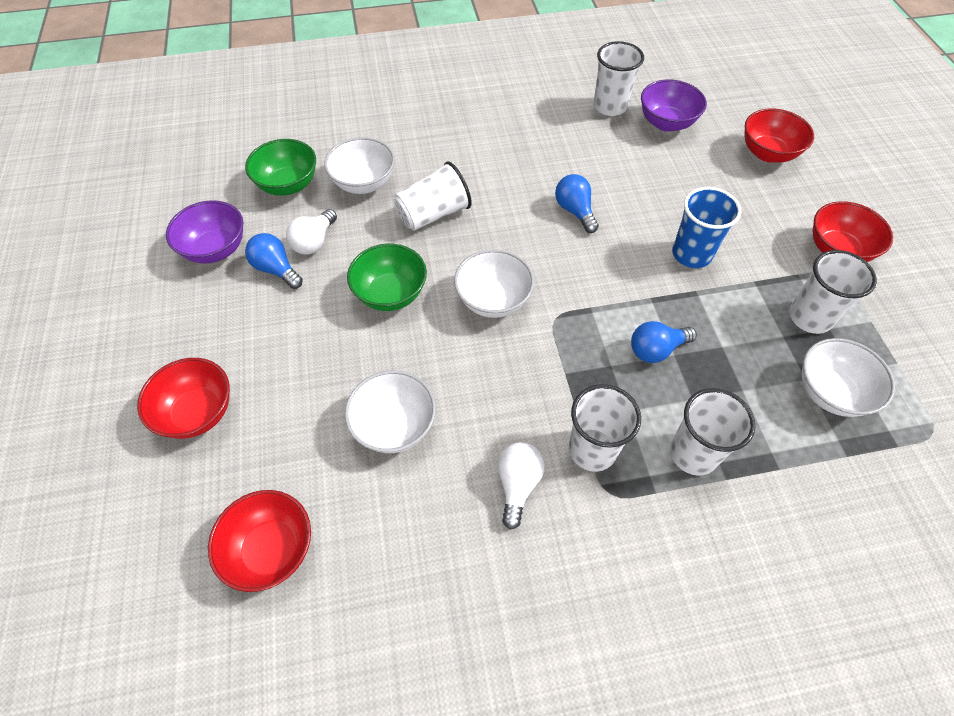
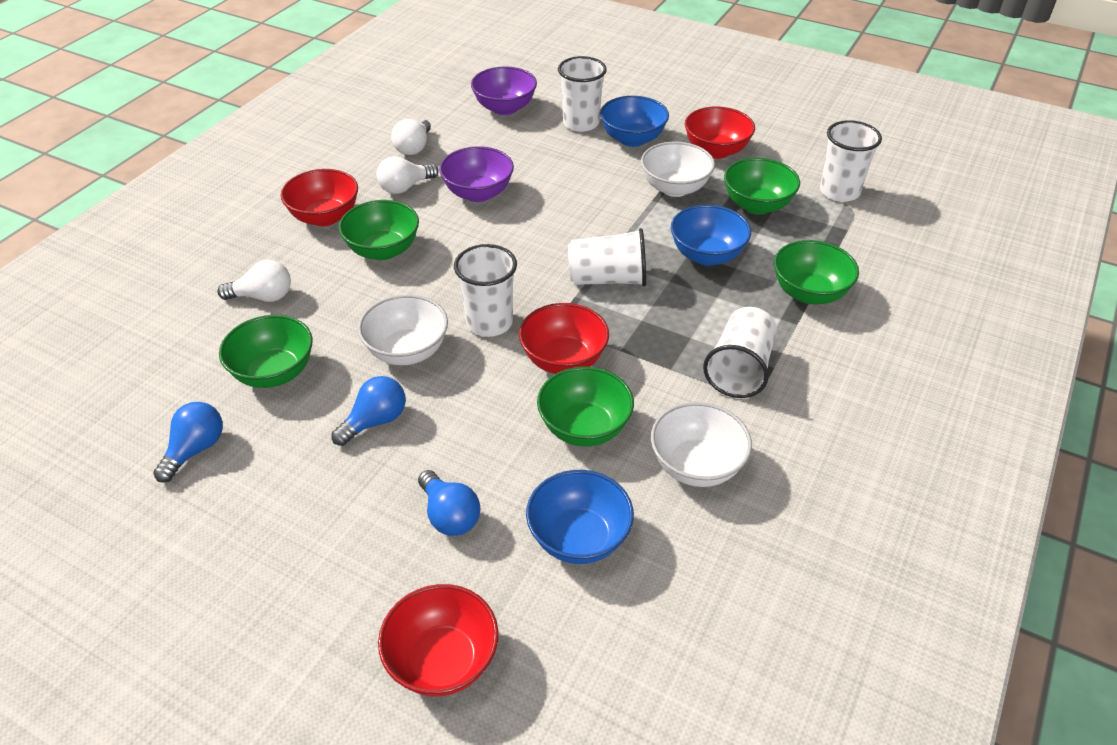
blue bowl: none = 0 -> [526,470,634,564] [600,96,669,147] [671,205,751,266] = 3
blue cup: [672,187,741,268] = 1 -> none = 0
green bowl: [245,139,316,196] [347,244,427,311] = 2 -> [219,315,313,388] [339,200,419,260] [537,367,634,447] [724,158,800,214] [774,240,859,304] = 5
white bowl: [324,137,395,194] [345,371,436,453] [454,249,534,318] [802,338,895,417] = 4 -> [358,295,448,365] [641,142,715,197] [651,402,752,487] = 3
white light bulb: [286,209,337,255] [498,442,545,529] = 2 -> [217,260,291,302] [377,156,439,194] [391,119,431,155] = 3

